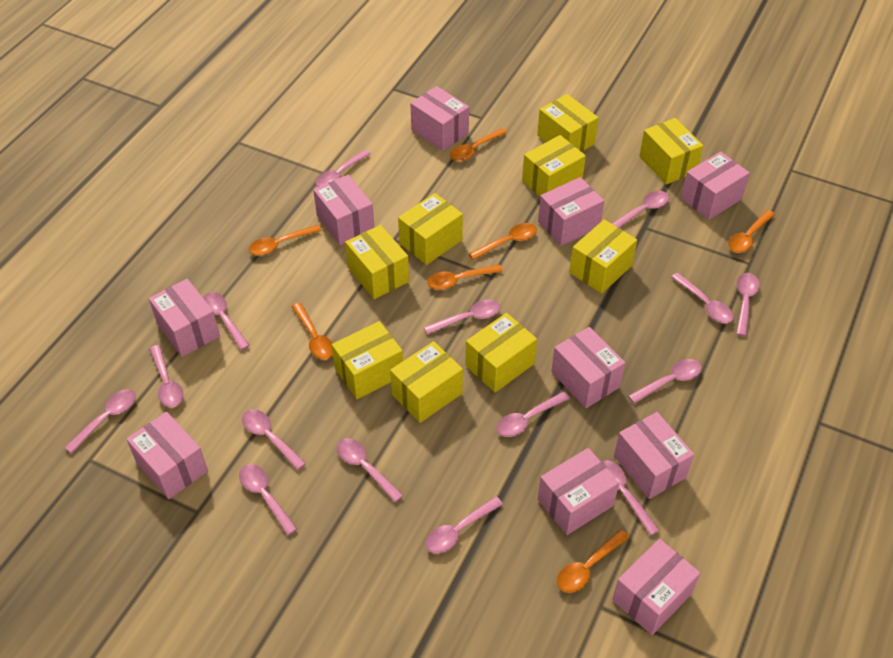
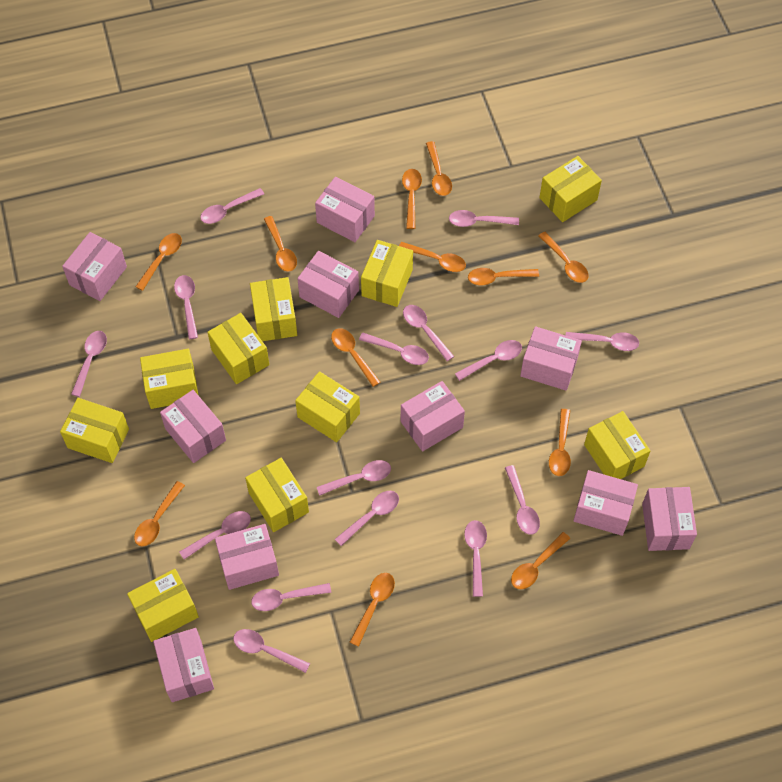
orange spoon: [248,225,321,256] [292,303,333,360] [427,265,503,290] [450,128,507,161] [469,223,537,260] [557,529,629,593] [728,210,775,253] = 7 -> [134,481,185,546] [135,233,182,291] [264,216,297,272] [331,328,380,387] [350,573,395,647] [399,242,466,272] [402,169,422,229] [426,141,452,196] [468,268,539,285] [511,532,570,589] [538,232,589,283] [549,409,571,476] = 12
yellow box: [332,321,403,399] [345,225,409,299] [390,341,463,423] [398,193,463,265] [466,313,537,393] [522,135,586,196] [537,94,599,152] [569,219,637,294] [639,118,703,185] = 9 -> [60,398,129,463] [127,569,199,642] [140,349,199,409] [207,313,269,384] [245,458,309,532] [250,277,297,341] [295,371,360,442] [361,240,413,307] [539,156,602,222] [584,411,650,479] = 10

